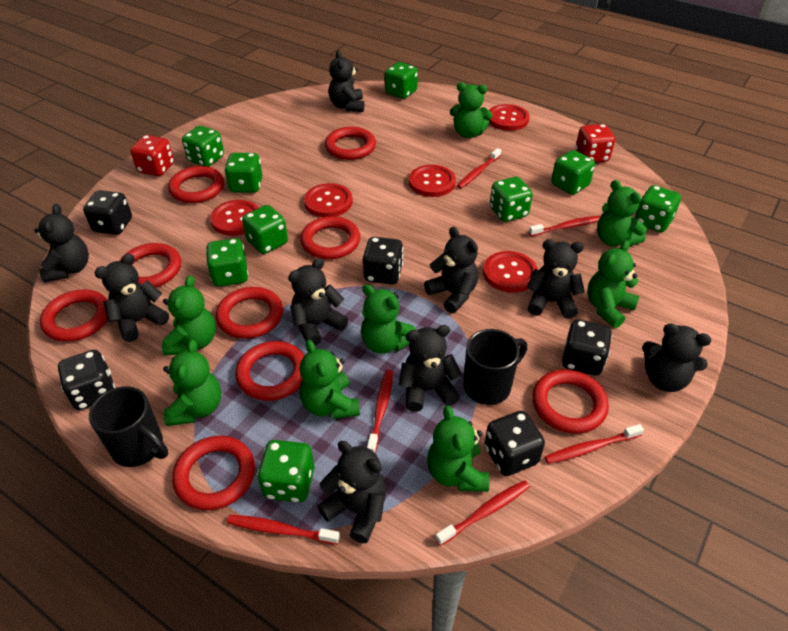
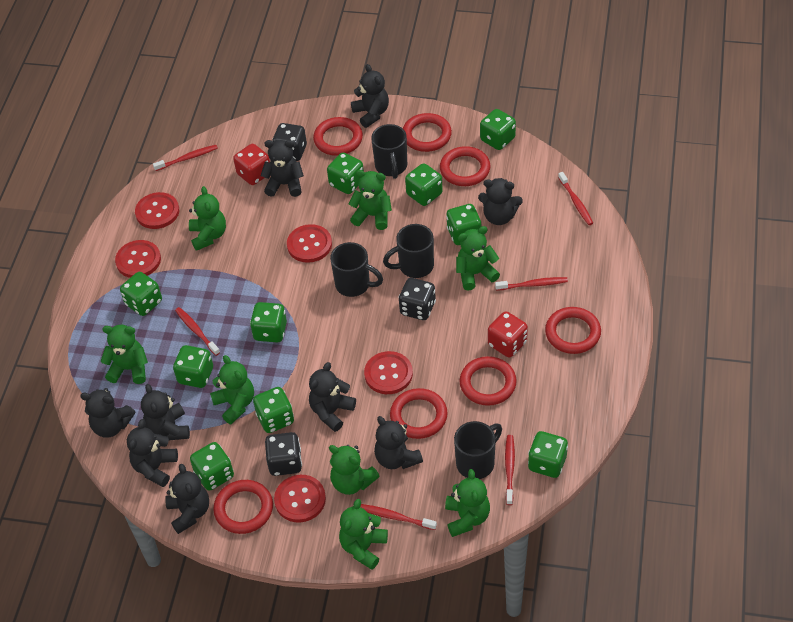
black dice: [58,350,115,410] [83,190,132,235] [363,237,403,284] [485,411,545,476] [562,319,612,376] = 5 -> [265,432,302,476] [272,123,307,161] [399,278,436,320] = 3
black mug: [89,386,168,467] [463,329,527,405] = 2 -> [330,242,383,297] [371,124,407,179] [383,224,434,278] [454,421,502,479] = 4
green dice: [182,125,224,167] [206,238,249,287] [224,153,262,193] [242,205,288,254] [257,440,314,502] [385,62,418,99] [490,177,533,222] [551,150,595,195] [635,185,681,232] = 9 -> [120,272,162,316] [173,345,213,388] [190,442,234,491] [250,302,287,342] [253,387,294,433] [327,153,364,194] [405,163,443,206] [446,204,481,245] [480,109,516,150] [528,431,568,478] = 10
red ring: [40,290,108,342] [120,243,181,287] [168,166,224,203] [172,436,255,510] [216,287,283,339] [235,341,304,401] [300,216,360,259] [325,127,376,160] [532,369,609,434] = 9 -> [213,480,273,534] [313,117,363,156] [390,388,448,439] [403,113,452,152] [440,146,490,186] [460,356,517,406] [545,307,601,354] = 7

